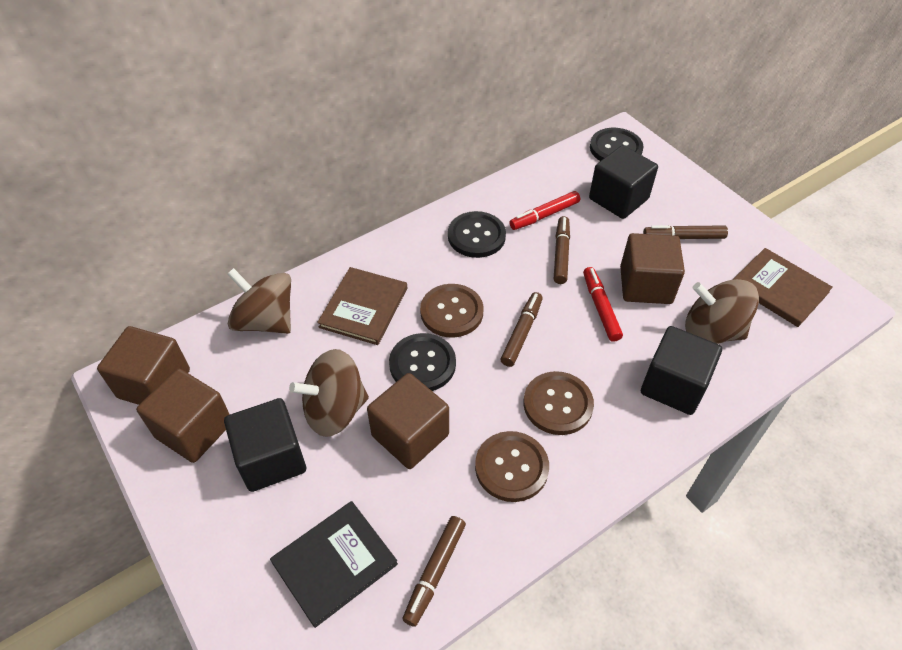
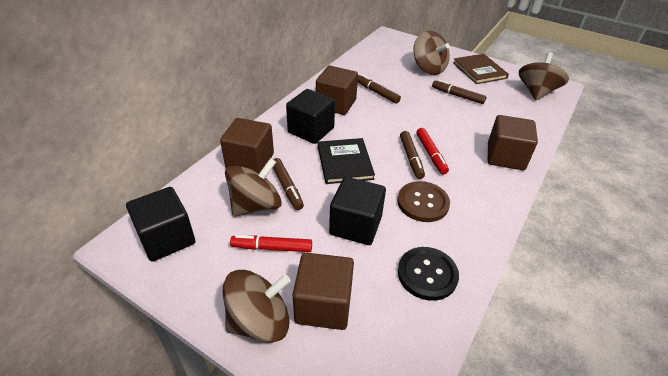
black button: [389,333,456,391] [448,211,506,258] [590,128,643,161] = 3 -> [398,247,459,301] = 1
brown book: [317,267,407,345] [733,248,833,327] = 2 -> [453,54,509,84] = 1
brown button: [420,284,484,338] [475,431,549,502] [524,371,594,435] = 3 -> [397,181,450,222] = 1
brown spinning top: [227,268,291,334] [289,349,369,437] [685,279,759,344] = 3 -> [223,270,291,343] [225,158,282,217] [413,31,450,75] [519,52,569,100] = 4

